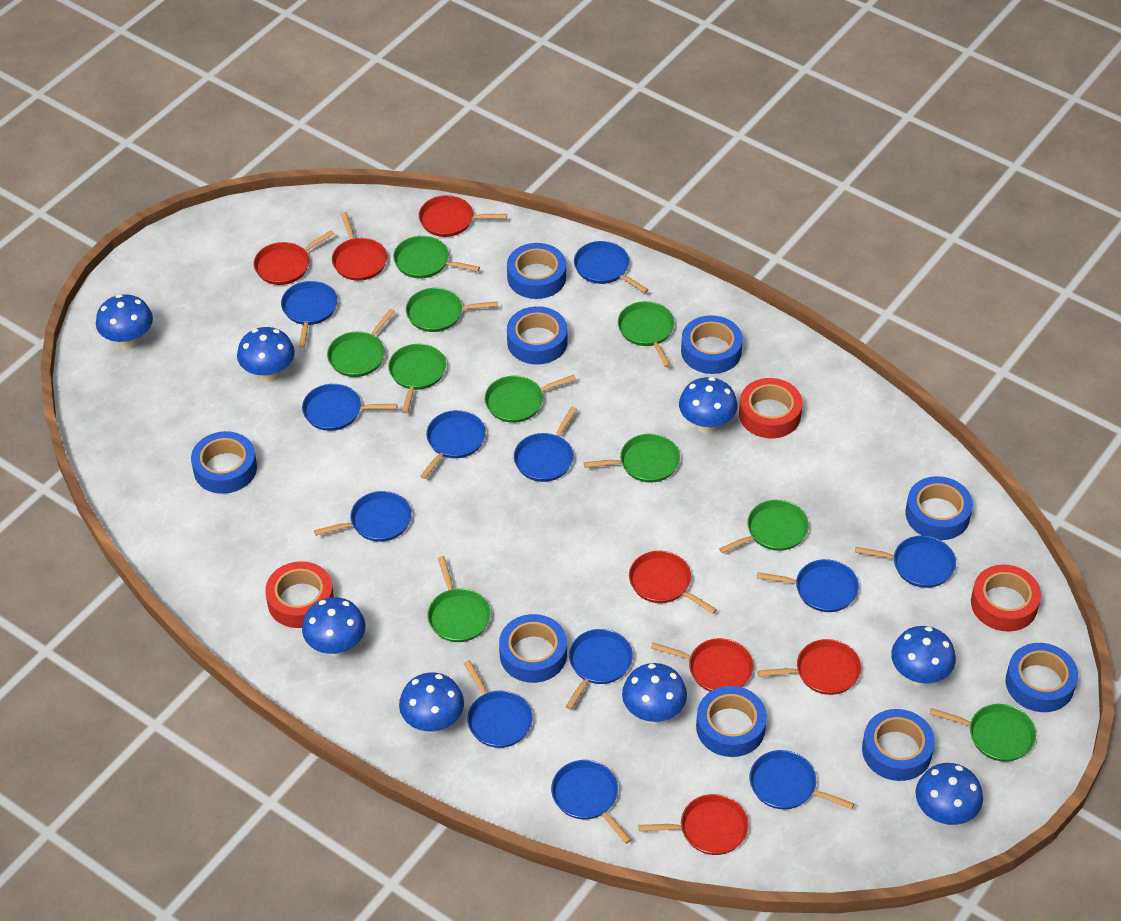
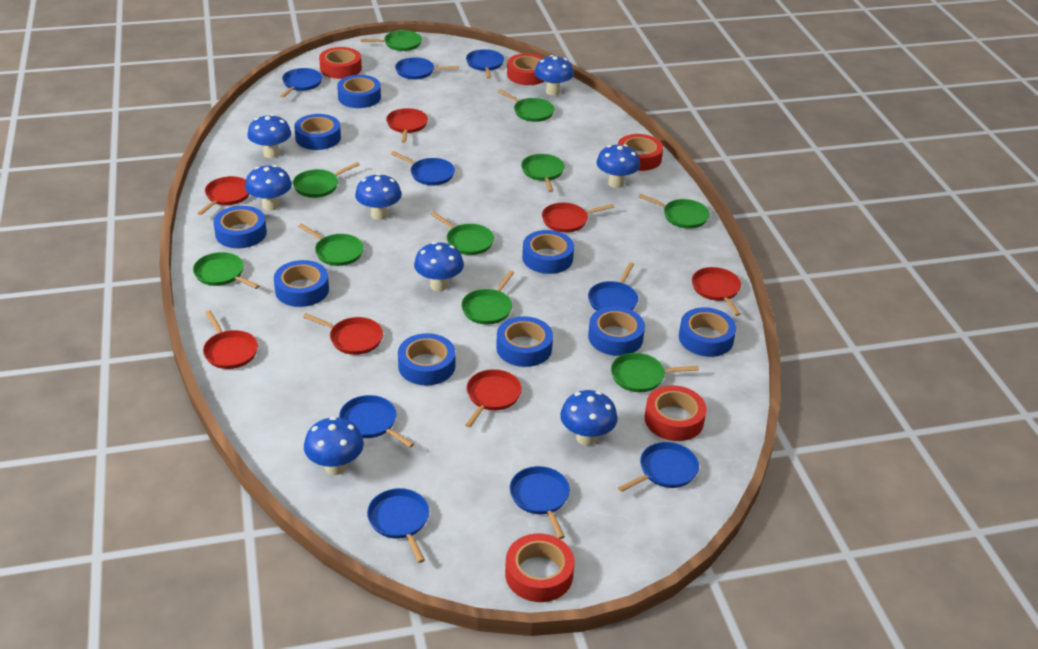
blue pan: [281,281,337,348] [302,384,397,431] [314,491,412,542] [420,410,486,479] [464,660,533,748] [514,407,577,482] [551,760,632,844] [565,629,633,710] [574,241,648,293] [749,750,855,809] [757,559,859,612] [855,536,956,588] = 12 -> [280,68,322,98] [339,395,414,448] [367,488,429,563] [391,151,455,185] [395,57,458,79] [466,49,504,79] [510,466,570,539] [588,262,638,311] [618,442,699,492] = 9
red tape: [265,561,334,628] [739,378,803,438] [971,565,1041,631] = 3 -> [319,47,362,79] [505,534,575,602] [507,53,544,85] [618,134,663,171] [644,385,707,441] = 5

